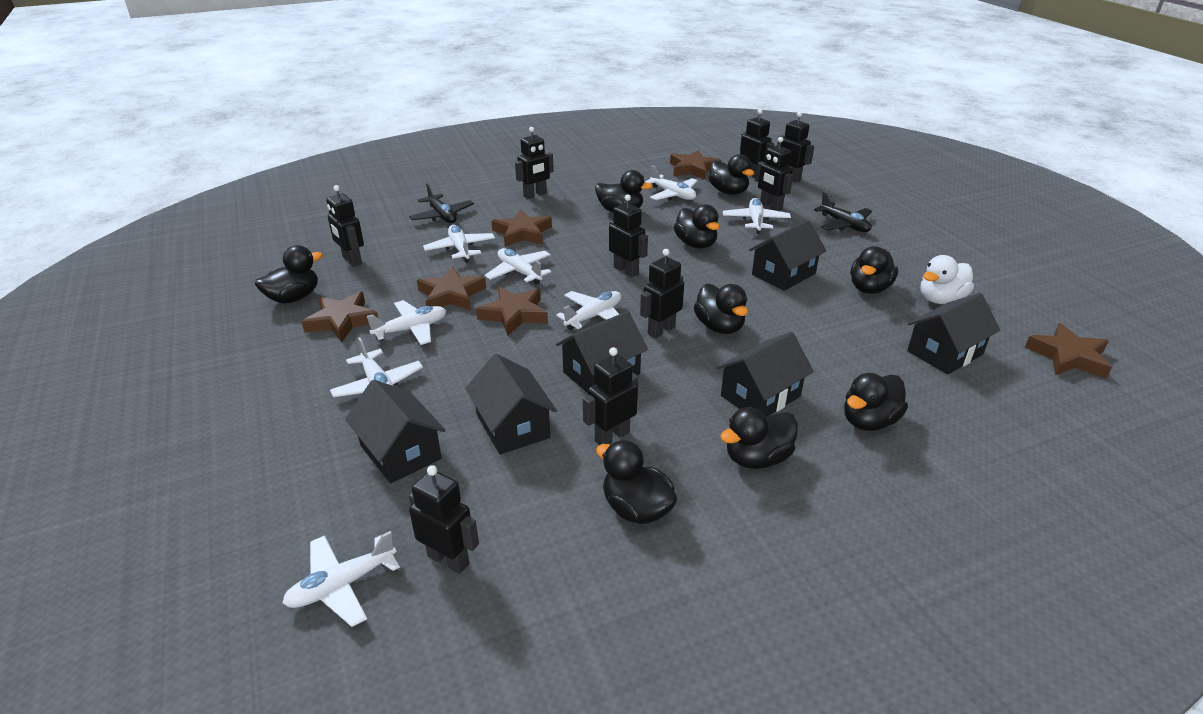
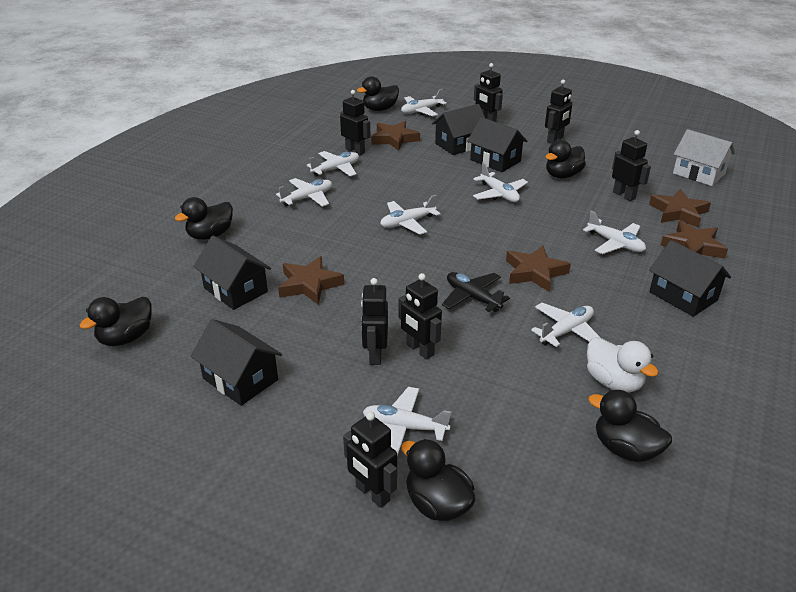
black duck: [255,245,323,303] [595,170,653,212] [596,440,677,524] [674,204,720,248] [694,283,748,334] [709,154,755,195] [720,407,798,469] [844,373,908,431] [851,246,898,294] = 9 -> [80,297,152,346] [175,197,233,240] [357,76,399,111] [401,439,475,521] [546,140,586,178] [588,390,672,462] = 6
black house: [345,380,446,484] [466,354,557,455] [556,311,648,393] [716,332,814,416] [749,220,826,291] [907,293,1000,375] = 6 -> [191,319,282,406] [193,236,271,310] [432,104,485,155] [467,117,527,172] [649,240,731,317] = 5
black plane: [409,183,474,223] [814,192,872,232] = 2 -> [442,272,510,312] = 1
black robot: [326,185,364,267] [409,465,479,574] [515,127,554,199] [583,347,639,445] [609,195,648,277] [640,249,684,338] [740,109,774,179] [756,137,793,211] [777,112,814,183] = 9 -> [340,90,371,155] [343,412,397,508] [361,278,388,365] [399,273,442,360] [474,63,503,122] [545,79,572,144] [612,130,651,201] = 7
brown star: [302,291,378,342] [417,266,486,310] [476,287,548,336] [491,209,552,247] [670,150,721,180] [1025,323,1112,378] = 6 -> [278,256,344,304] [371,121,420,151] [506,245,571,292] [649,189,711,228] [660,221,728,259] = 5
white house: none = 0 -> [673,129,735,186] = 1

